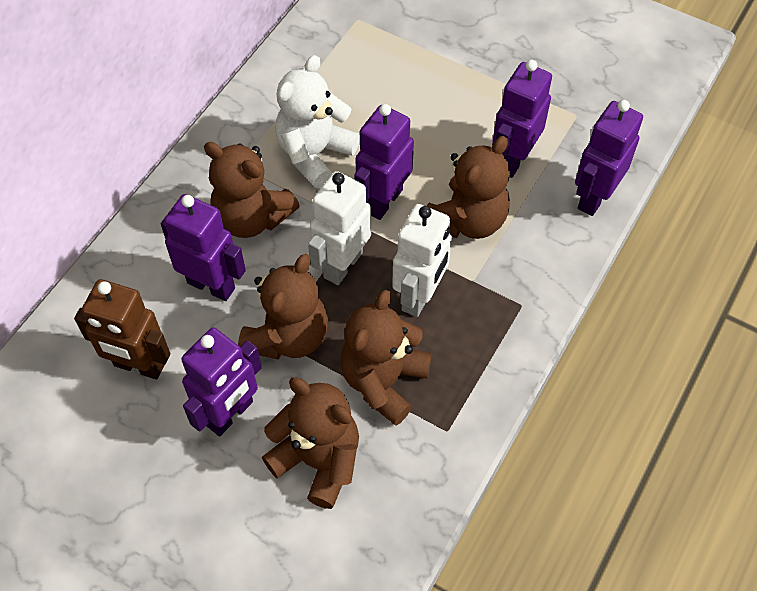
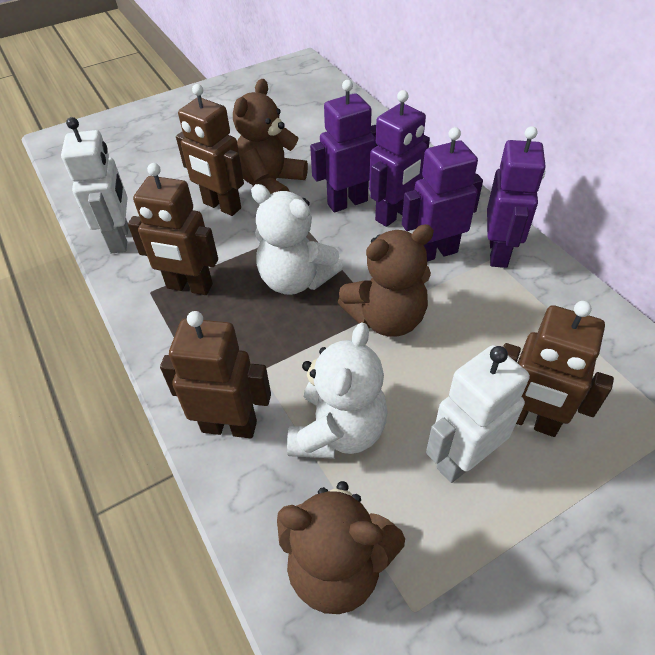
brown robot: [74,279,170,380] = 1 -> [128,163,218,295] [160,311,271,438] [176,84,244,216] [503,301,614,437] = 4
brown teddy bear: [204,142,300,238] [238,254,328,360] [262,377,359,509] [340,290,432,426] [427,136,510,239] = 5 -> [233,79,308,194] [277,481,405,614] [338,224,434,337] = 3
purple robot: [161,194,246,301] [181,327,262,436] [354,104,414,220] [492,60,552,178] [575,100,643,216] = 5 -> [310,80,378,212] [369,90,430,227] [402,127,483,262] [487,126,546,268] = 4
white teddy bear: [275,55,360,188] = 1 -> [251,184,343,295] [287,322,388,459] = 2

